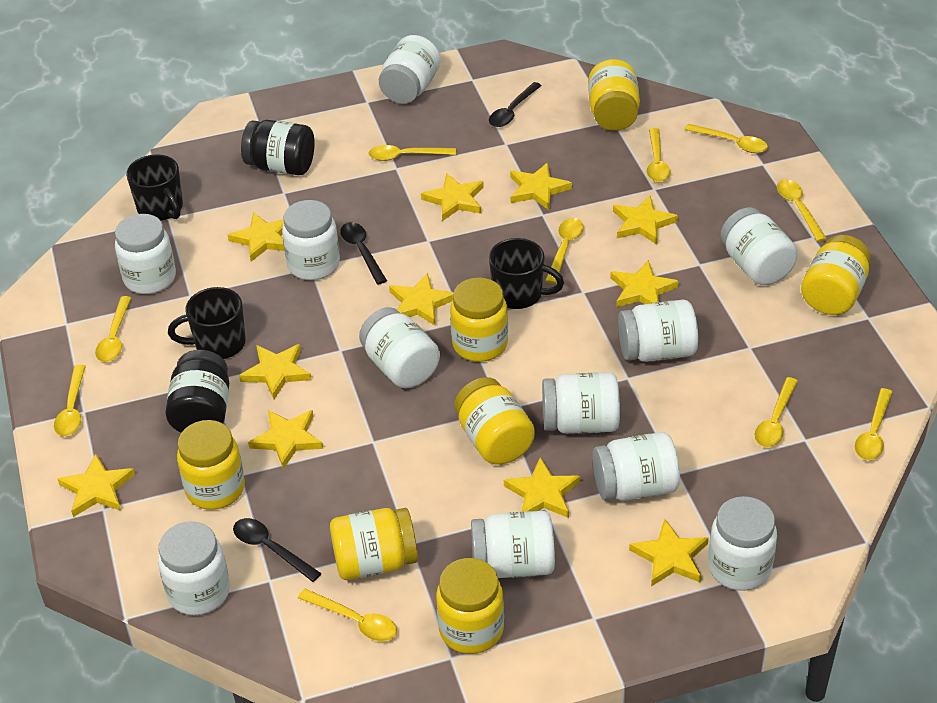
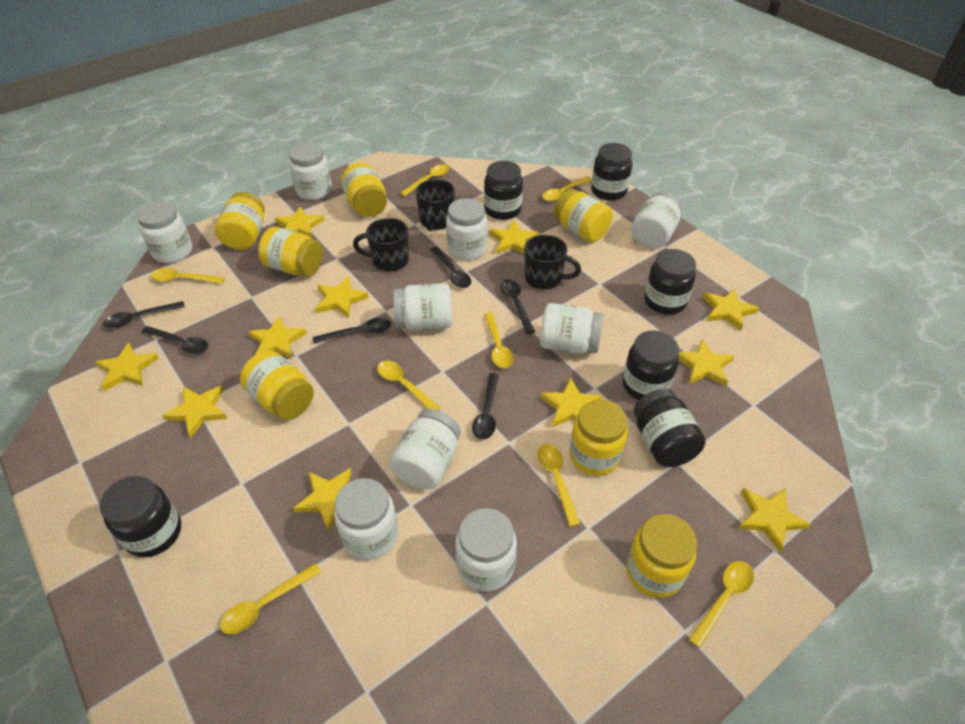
black jar: [166,350,229,433] [241,120,315,175] = 2 -> [100,476,181,557] [484,161,523,220] [591,143,632,201] [623,331,679,400] [634,389,706,467] [644,249,696,315] = 6
black spoon: [233,518,321,582] [340,222,387,284] [489,82,542,127] = 3 -> [103,301,185,328] [142,326,208,354] [313,318,391,344] [430,247,471,288] [472,373,499,440] [500,279,535,334] = 6
white jar: [115,214,176,294] [158,521,230,615] [282,200,340,280] [359,307,440,388] [379,35,441,104] [471,511,555,578] [542,372,620,434] [593,432,680,501] [618,300,698,362] [708,496,777,591] [720,207,798,285] = 11 -> [137,201,192,263] [289,142,332,200] [334,478,398,560] [389,409,460,490] [393,283,452,330] [446,198,487,260] [455,508,517,592] [540,303,603,354] [632,192,682,248] = 9
yellow spoon: [54,365,86,437] [95,296,131,362] [298,589,397,642] [368,145,456,161] [545,218,584,284] [647,128,671,182] [684,124,768,153] [755,377,798,448] [777,179,827,242] [855,388,892,460] = 10 -> [151,268,225,284] [220,563,321,634] [377,361,440,410] [400,164,450,196] [484,312,514,368] [537,444,580,527] [542,176,592,201] [688,561,754,648] = 8

